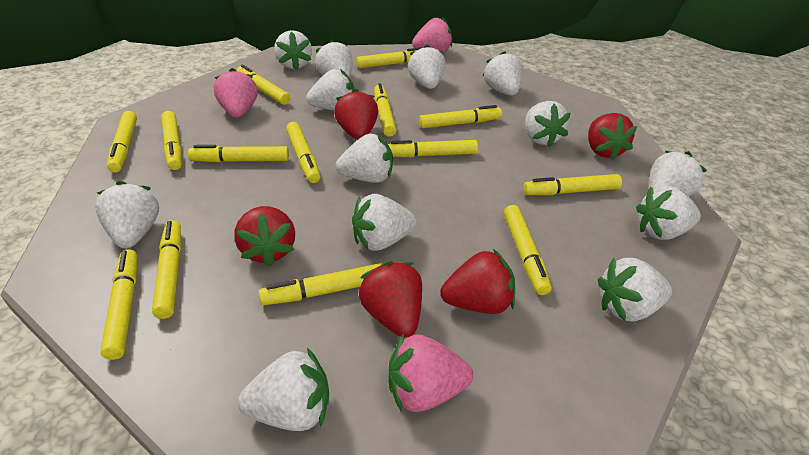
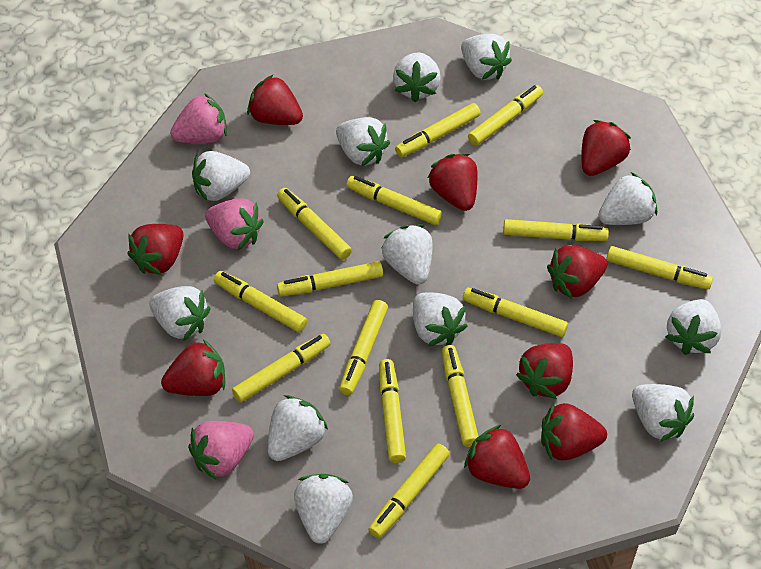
red strawberry: [234,206,295,266] [334,88,378,140] [358,261,422,338] [440,249,515,314] [588,113,637,160] = 5 -> [127,224,184,275] [161,339,225,396] [247,74,303,125] [428,153,478,211] [464,424,530,489] [516,343,573,399] [541,403,607,460] [547,245,607,299] [581,120,631,176] = 9
white strawberry: [95,181,159,248] [238,348,329,431] [274,30,312,70] [306,69,354,110] [315,40,352,78] [335,134,393,183] [352,194,417,251] [408,44,445,89] [482,51,522,96] [525,101,571,147] [597,258,672,321] [636,186,701,240] [649,151,707,196] = 13 -> [149,286,211,341] [192,151,250,202] [267,395,328,461] [294,474,353,544] [336,117,390,166] [382,225,432,285] [393,52,441,102] [413,292,467,346] [461,34,512,80] [598,172,657,225] [632,384,694,442] [666,299,722,355] = 12

